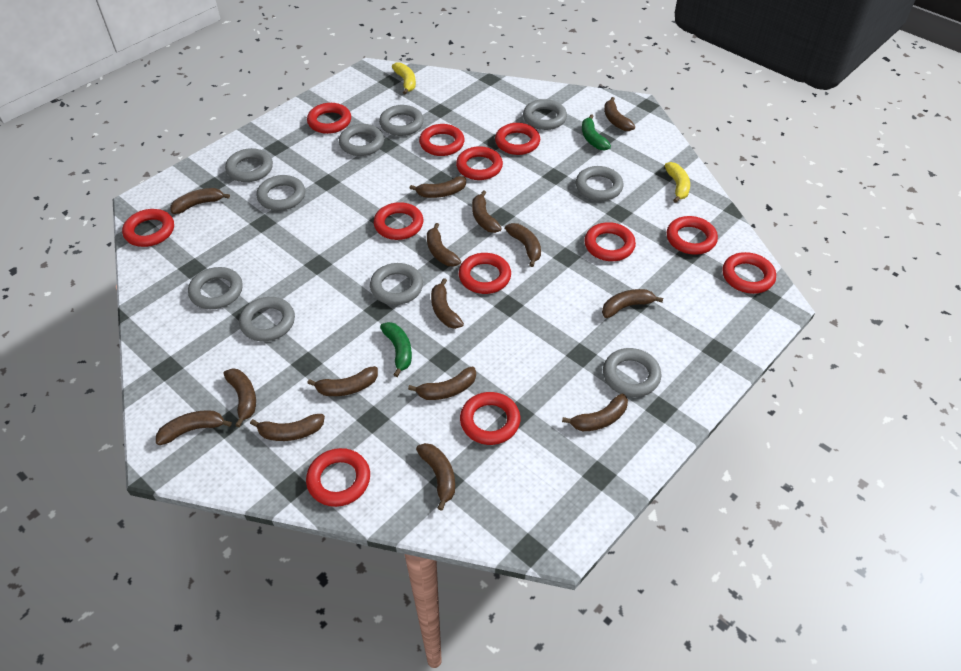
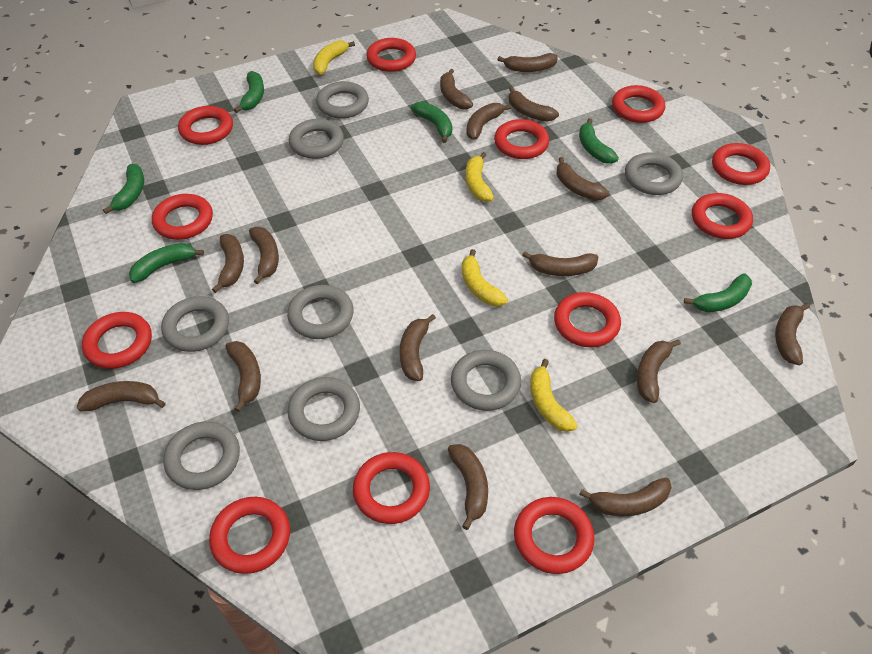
green banana: [380,322,412,377] [582,114,611,150] = 2 -> [103,164,144,214] [129,243,204,283] [234,71,264,113] [411,102,452,143] [579,118,619,164] [684,273,752,312] = 6
grey ring: [188,267,243,309] [225,148,273,182] [239,297,295,341] [257,175,305,211] [339,124,384,156] [370,263,423,305] [379,105,424,136] [523,99,567,130] [576,166,623,201] [603,348,661,397] = 10 -> [161,296,229,352] [163,421,240,490] [287,285,354,339] [288,377,360,441] [289,119,344,159] [316,81,369,119] [451,350,521,411] [625,152,683,195] = 8
yellow banana: [392,62,416,95] [664,162,690,203] = 2 -> [313,40,355,75] [462,249,508,306] [466,152,494,202] [530,359,578,432] = 4

